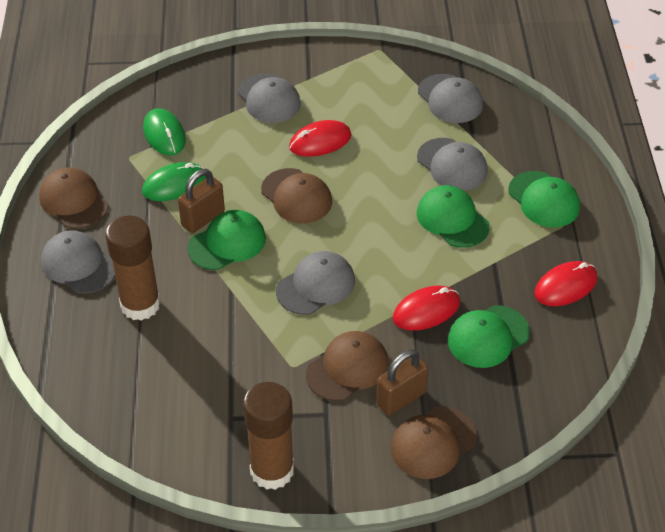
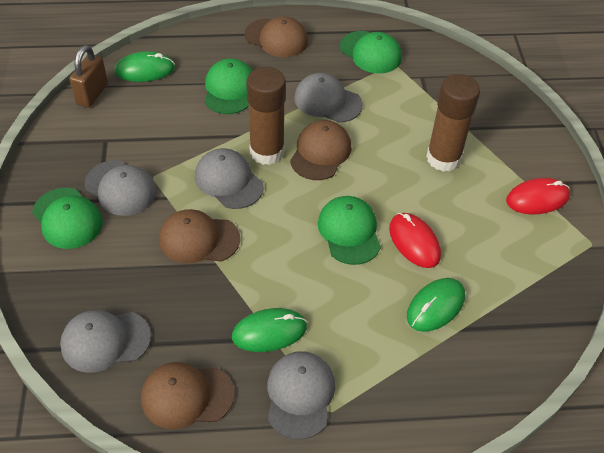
brown padlock: [178,169,225,233] [376,350,429,416] = 2 -> [69,45,108,108] = 1
green mouse: [142,162,206,201] [143,108,186,155] = 2 -> [115,51,175,82] [232,308,307,352] [407,278,465,332] = 3
red mouse: [289,120,352,157] [393,285,460,331] [534,261,598,306] = 3 -> [389,213,441,268] [506,178,570,214] = 2

